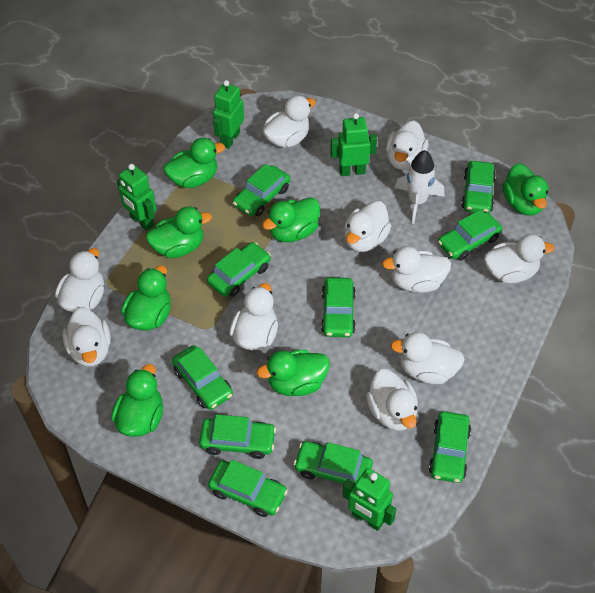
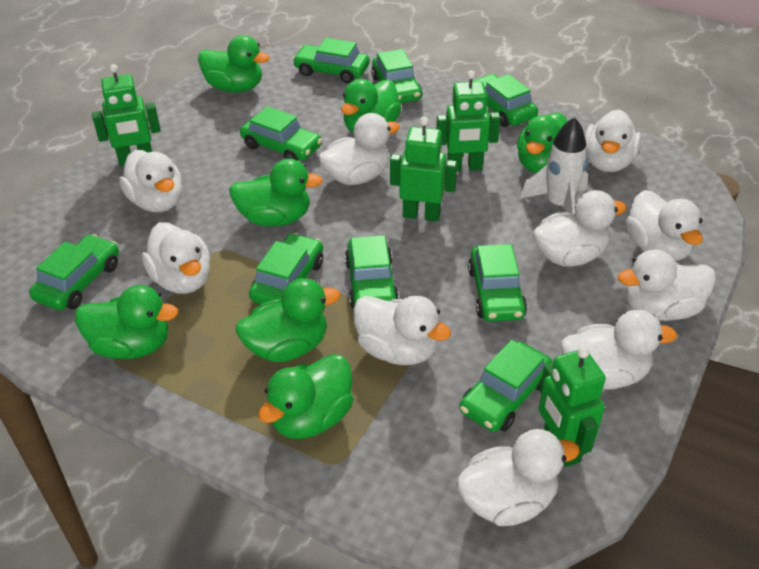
green car: [172,345,233,410] [199,414,276,459] [207,242,271,297] [208,460,288,517] [233,164,290,216] [294,441,373,486] [321,277,356,337] [429,411,471,483] [438,210,502,261] [461,161,496,213] = 10 -> [29,234,119,310] [240,106,322,161] [249,233,323,304] [292,38,369,83] [345,235,399,309] [371,49,422,103] [459,340,553,432] [468,244,527,322] [472,74,538,127] = 9

